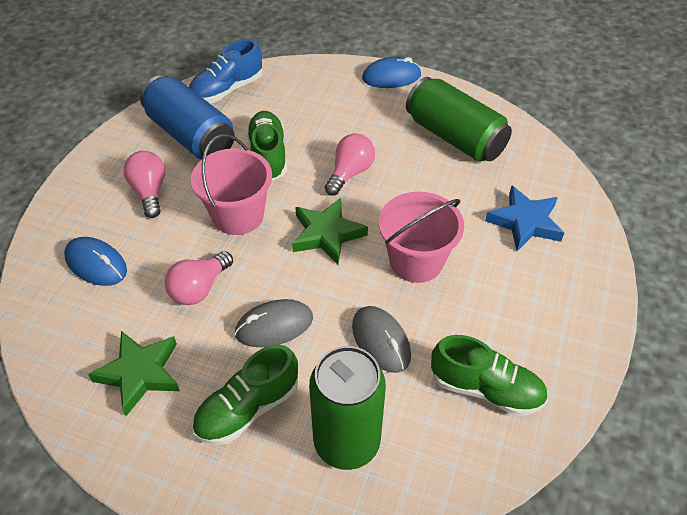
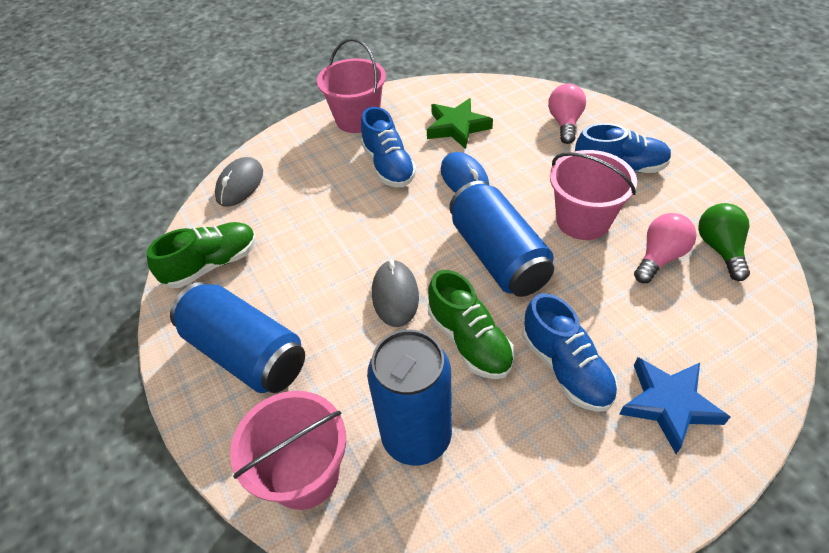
blue can: [140,75,235,160] = 1 -> [170,282,305,393] [367,330,452,465] [449,181,554,297] = 3
blue mouse: [64,237,127,286] [362,57,421,88] = 2 -> [441,152,490,193] = 1
blue shoe: [189,39,263,103] = 1 -> [361,107,416,187] [523,293,618,412] [575,123,672,173] = 3
green can: [309,346,386,470] [406,77,512,162] = 2 -> none = 0
green light bulb: none = 0 -> [698,203,750,281] = 1
green shoe: [192,344,298,445] [246,111,287,181] [431,335,548,416] = 3 -> [146,222,256,288] [428,270,515,379] = 2
green star: [88,331,180,416] [292,197,368,265] = 2 -> [427,98,493,149] = 1
pink bucket: [191,134,272,235] [379,192,464,283] = 2 -> [230,391,346,510] [317,38,386,133] [550,150,637,240] = 3
pink light bulb: [123,151,165,218] [165,251,233,305] [325,134,375,195] = 3 -> [548,84,586,144] [634,213,697,283] = 2

